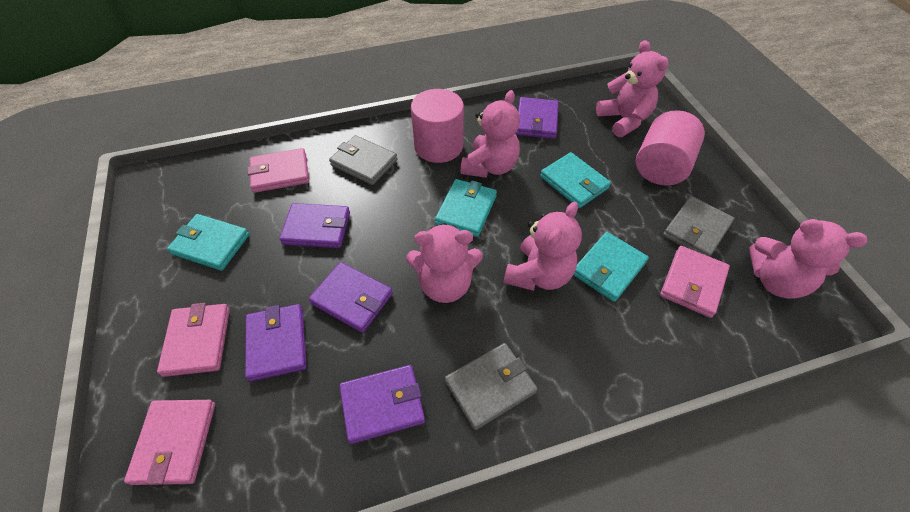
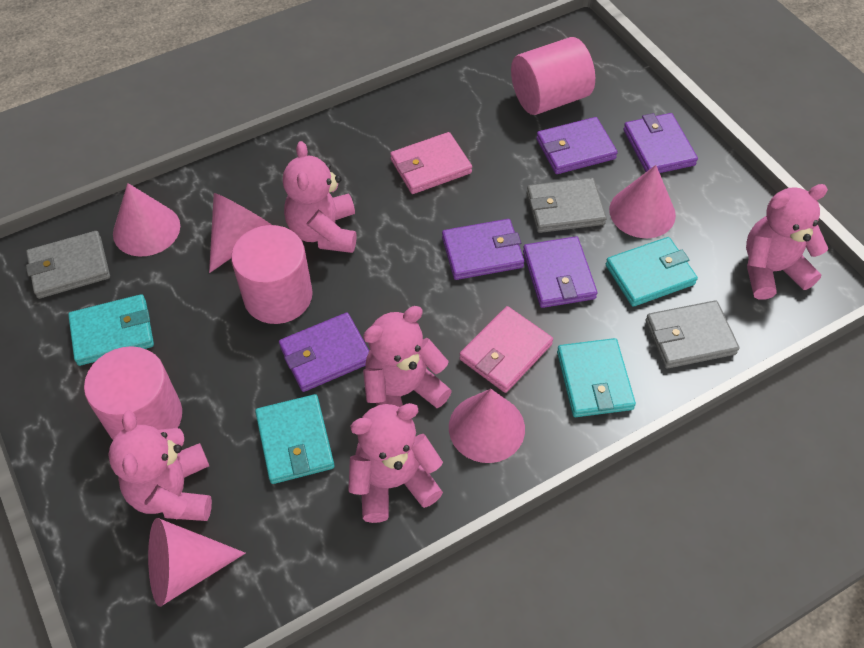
pink cone: none = 0 -> [113,183,180,256] [148,518,246,607] [209,193,272,273] [449,389,525,463] [609,165,676,238] = 5
pink cylinder: [411,89,464,163] [636,110,705,185] = 2 -> [84,346,182,440] [231,225,313,324] [511,37,595,115] = 3
pink wallet: [124,400,215,485] [157,303,230,377] [247,148,309,193] [660,246,730,318] = 4 -> [390,132,472,194] [459,306,553,393] = 2

